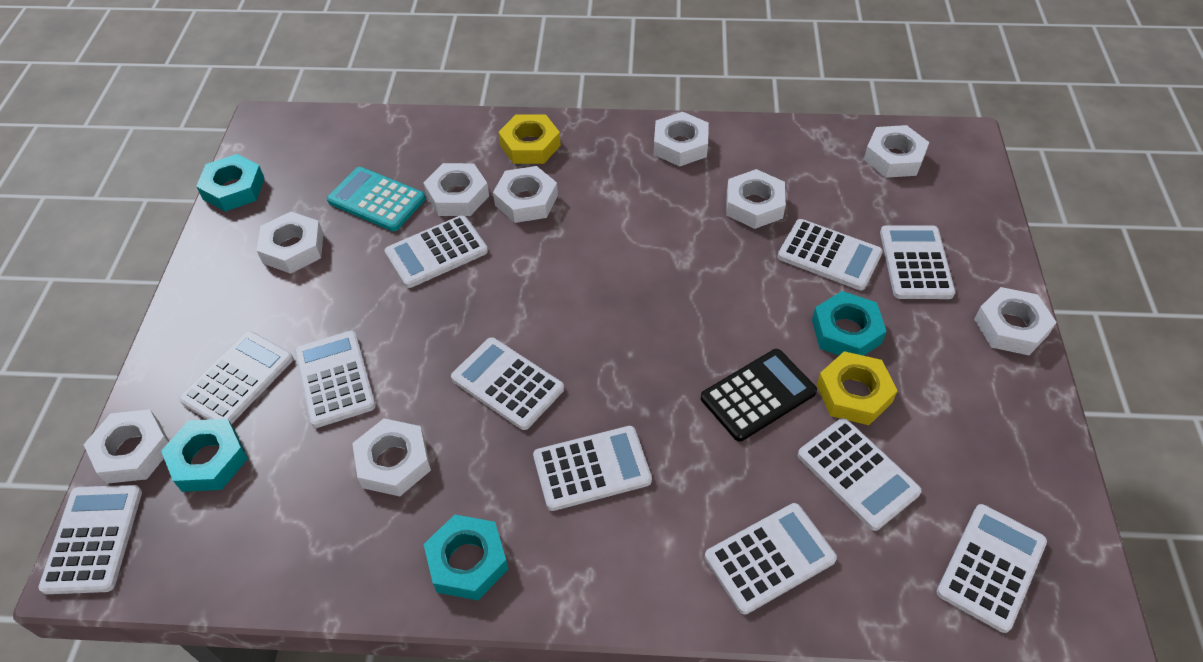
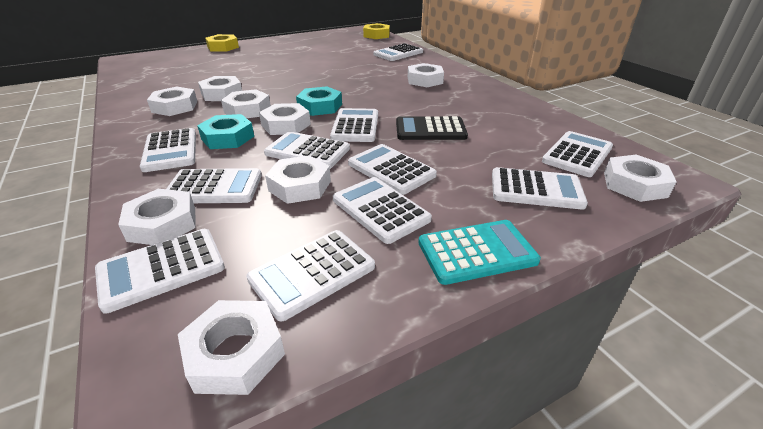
turquoise nut: [161,419,248,492] [196,154,265,211] [424,515,509,600] [812,291,887,356] = 4 -> [197,114,254,149] [296,86,342,116] = 2

